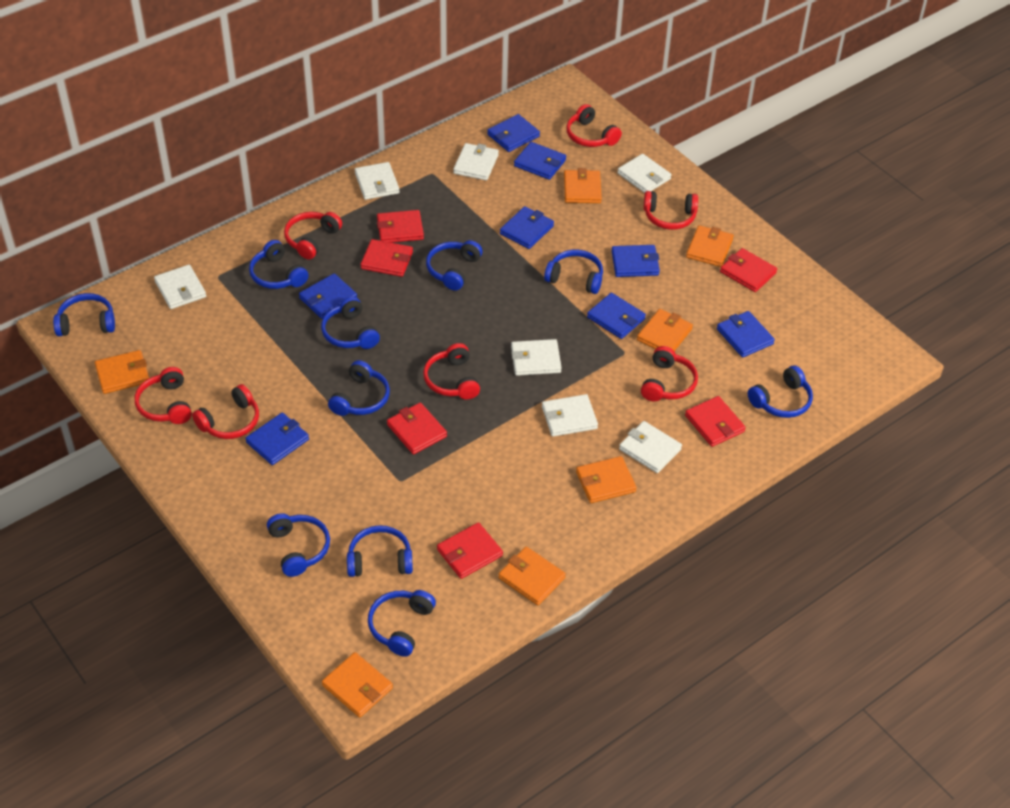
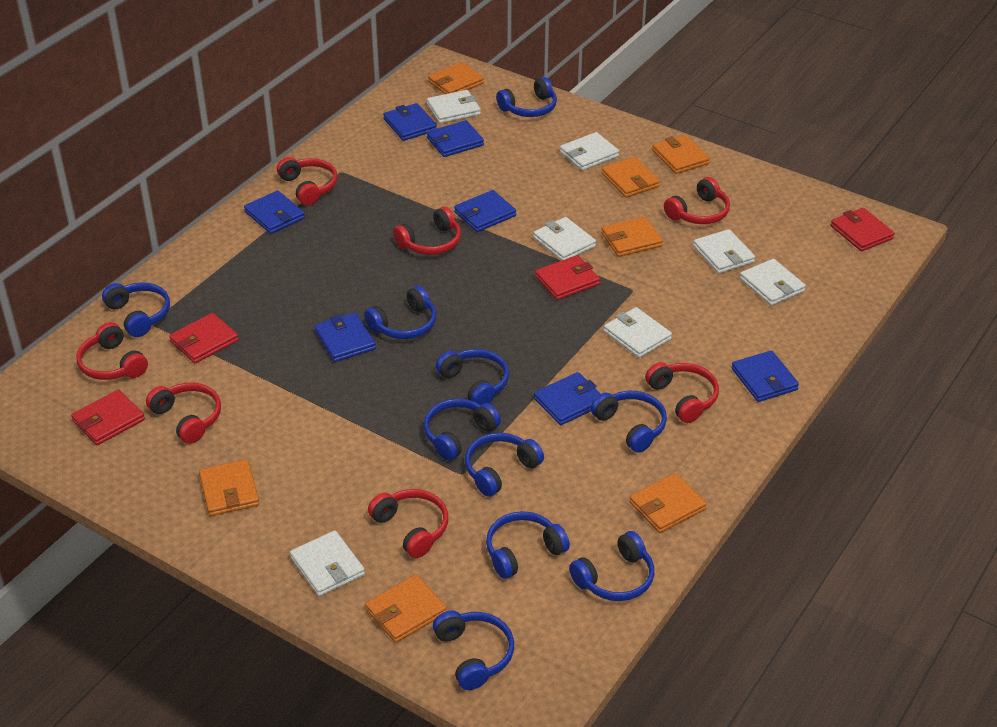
blue wallet: [245,413,309,465] [299,273,357,319] [487,114,540,152] [500,206,554,249] [514,142,566,180] [587,293,646,339] [611,245,660,277] [717,311,775,357] = 8 -> [244,191,305,234] [314,312,376,362] [383,103,437,141] [427,120,484,157] [454,190,516,232] [534,372,601,425] [731,351,799,402] = 7
red wallet: [361,239,413,277] [377,210,424,243] [387,402,447,455] [437,522,503,579] [685,396,746,447] [720,248,777,292] = 6 -> [71,389,145,445] [169,313,239,363] [535,255,600,300] [831,208,895,251] = 4

